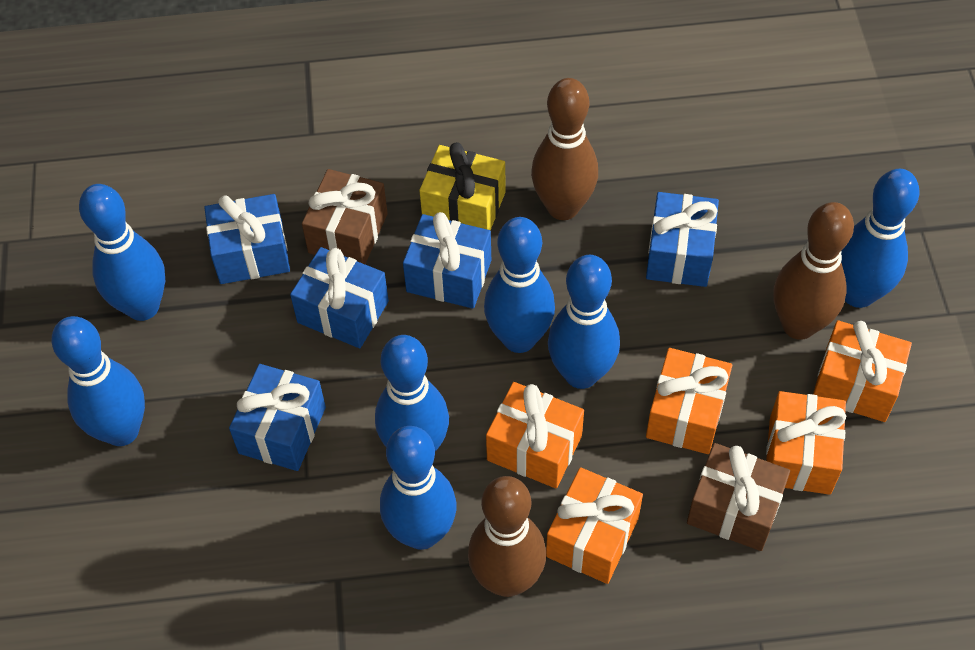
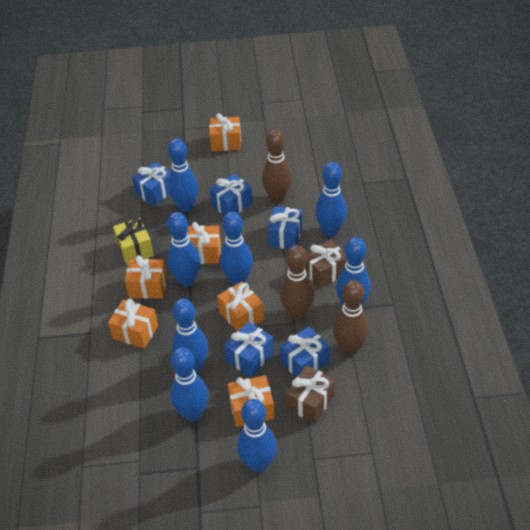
blue bowling pin: [52,316,145,446] [79,184,165,321] [375,335,449,451] [380,426,457,550] [484,217,555,353] [548,255,620,389] [841,169,919,308] = 7 -> [167,212,201,287] [168,139,199,212] [170,347,209,422] [172,298,208,373] [220,212,253,286] [237,399,277,473] [315,162,347,237] [336,237,371,306] = 8
orange gift: [486,382,584,489] [546,467,643,584] [646,348,732,454] [766,391,846,495] [813,320,912,422] = 5 -> [108,299,158,349] [125,255,167,299] [187,222,221,264] [209,113,241,151] [217,281,264,331] [228,375,275,427] = 6

